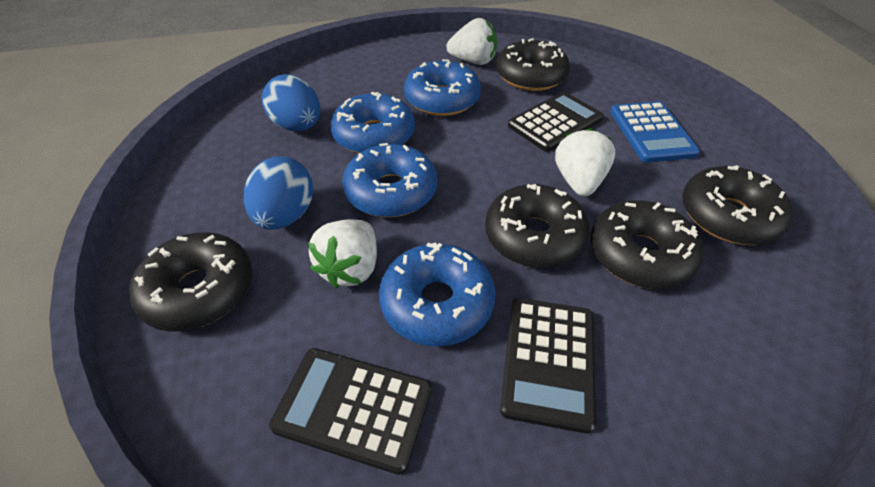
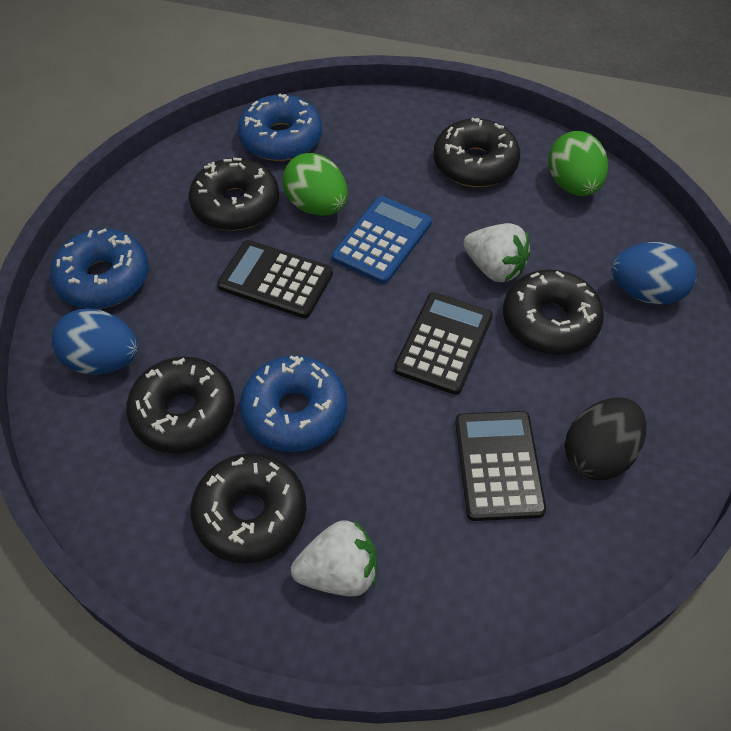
black egg: none = 0 -> [565,398,646,480] = 1
blue donut: [330,92,415,153] [342,143,437,217] [379,242,495,347] [404,59,481,116] = 4 -> [50,229,149,309] [238,94,322,161] [240,355,347,452] = 3
green egg: none = 0 -> [282,153,348,216] [548,131,608,196] = 2
white strawberry: [308,219,377,288] [446,18,497,65] [555,128,615,196] = 3 -> [291,520,377,596] [463,223,531,282] = 2

